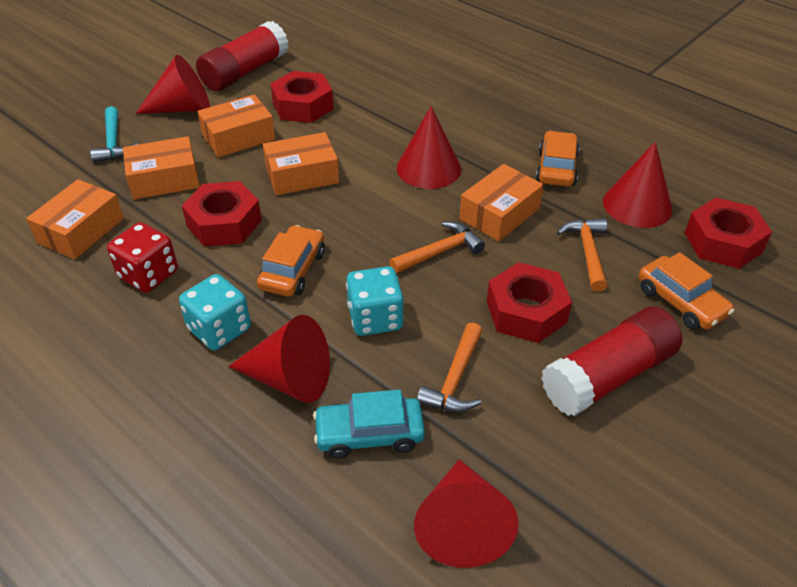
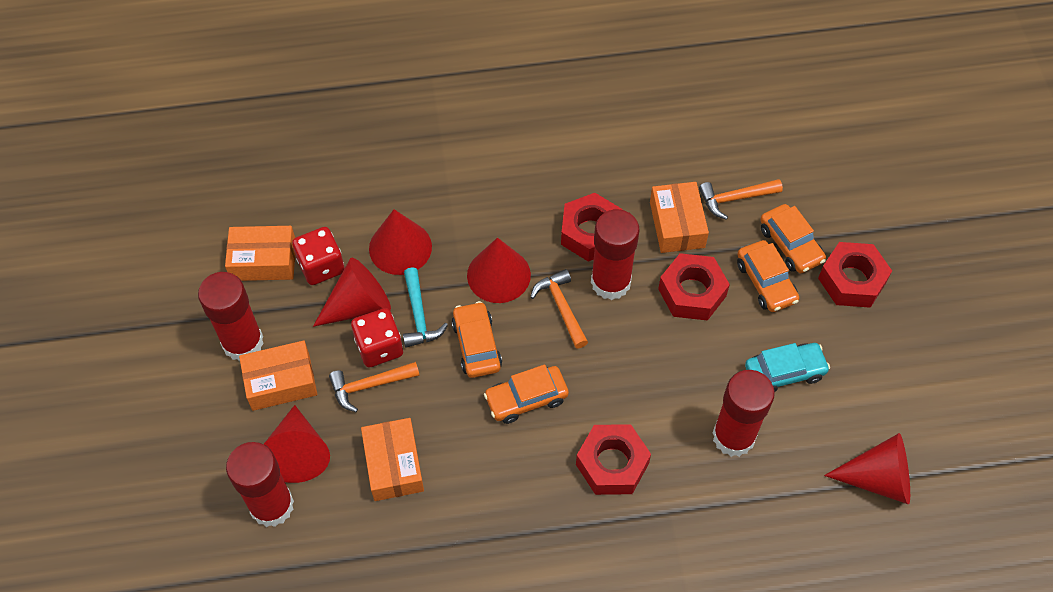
orange box: [26,179,124,259] [123,136,200,200] [197,94,275,157] [263,132,339,195] [460,164,544,241] = 5 -> [225,226,295,281] [239,340,317,411] [361,418,424,501] [650,182,709,253] = 4
orange car: [257,225,325,297] [536,131,580,187] [639,252,734,330] = 3 -> [452,301,502,378] [484,364,569,424] [737,240,799,312] [760,204,826,273] = 4
red dice: [107,222,178,293] = 1 -> [292,227,345,285] [351,308,403,367] = 2
red glue stick: [196,21,288,91] [541,307,682,416] = 2 -> [198,272,264,361] [226,442,294,527] [591,209,639,300] [713,370,775,457] = 4
turquoise dice: [179,274,251,351] [346,266,404,336] = 2 -> none = 0

